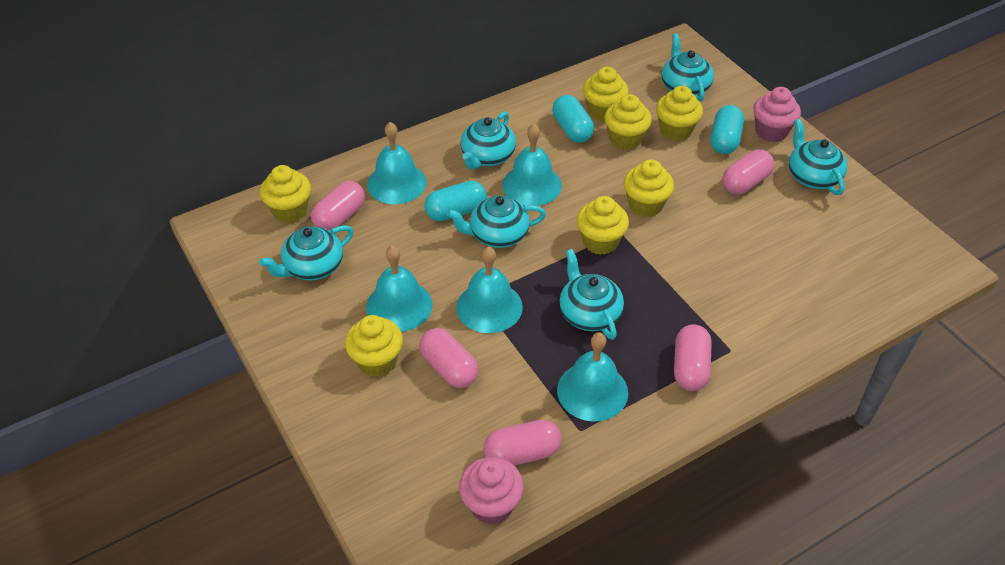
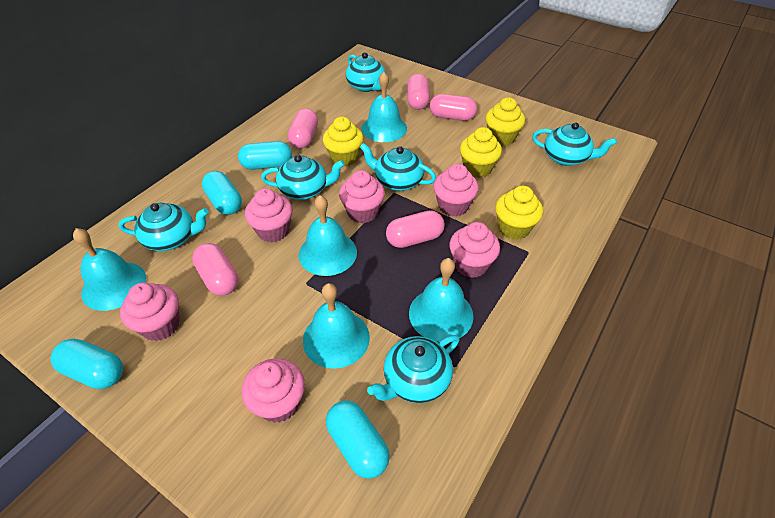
pink cupcake: [459,457,524,524] [753,87,801,142] = 2 -> [120,282,180,341] [242,358,305,423] [245,188,293,242] [339,170,385,223] [433,164,479,217] [449,222,500,278] = 6
turquoise capsule: [424,181,487,221] [552,95,594,143] [710,105,744,154] = 3 -> [50,339,123,389] [202,171,242,215] [238,141,292,170] [326,400,390,479] = 4
yellow cupcake: [260,165,311,223] [345,315,403,377] [577,196,629,255] [583,67,629,121] [604,94,652,150] [624,159,674,217] [656,86,703,141] = 7 -> [323,117,364,166] [460,127,502,178] [486,97,525,146] [495,186,543,240] = 4

